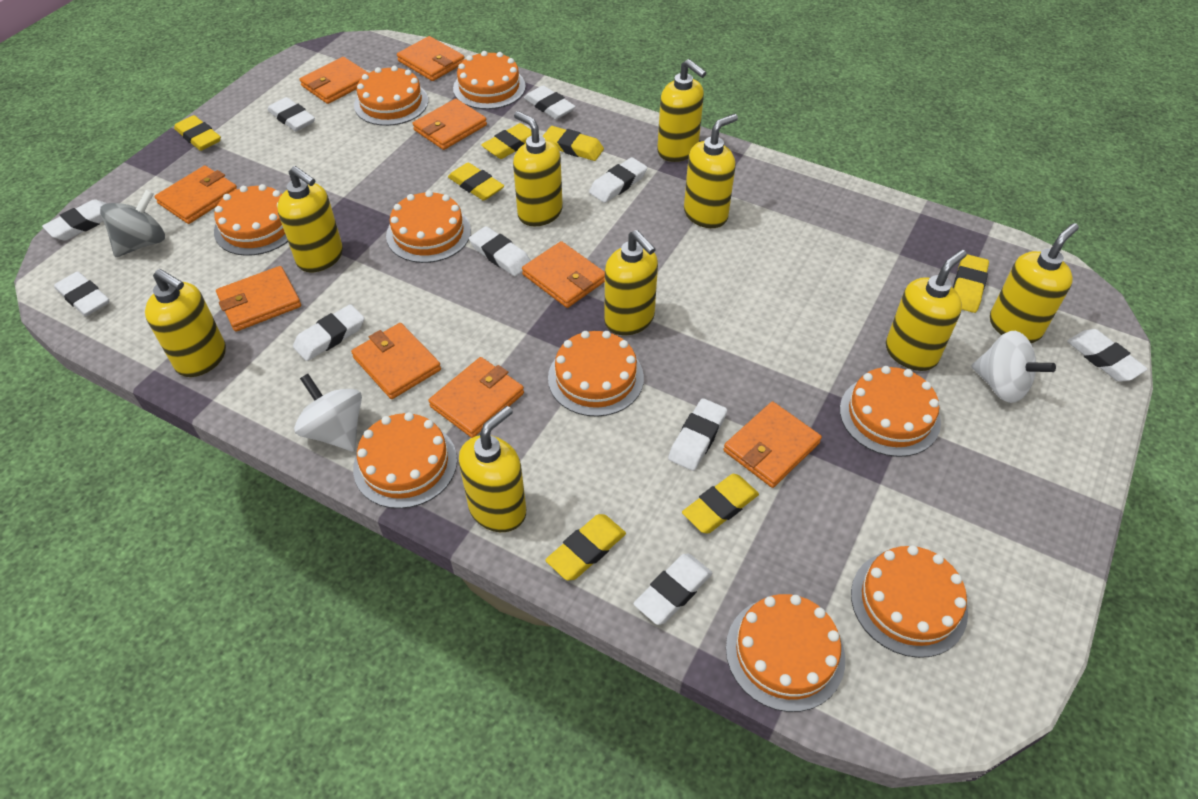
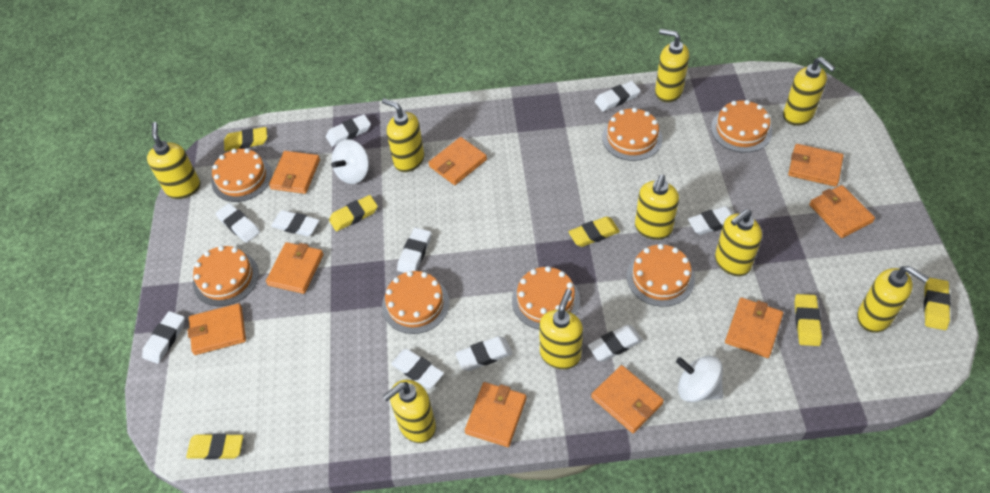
grey spinning top: [100,189,165,257] = 1 -> none = 0
orange cake: [214,184,288,256] [353,412,457,509] [354,66,428,126] [386,191,471,263] [453,51,526,109] [548,331,644,417] [726,594,845,712] [840,366,941,457] [851,545,968,658] = 9 -> [193,246,259,306] [211,148,272,202] [382,271,449,334] [512,266,580,329] [602,108,662,161] [627,244,695,307] [711,100,772,153] = 7
yellow eraser: [174,115,221,151] [448,163,504,201] [481,123,532,159] [543,126,604,161] [545,514,626,580] [682,474,759,533] [953,254,989,313] = 7 -> [186,433,243,460] [224,127,267,151] [329,195,378,232] [568,217,620,247] [794,294,822,346] [924,278,951,330] = 6

